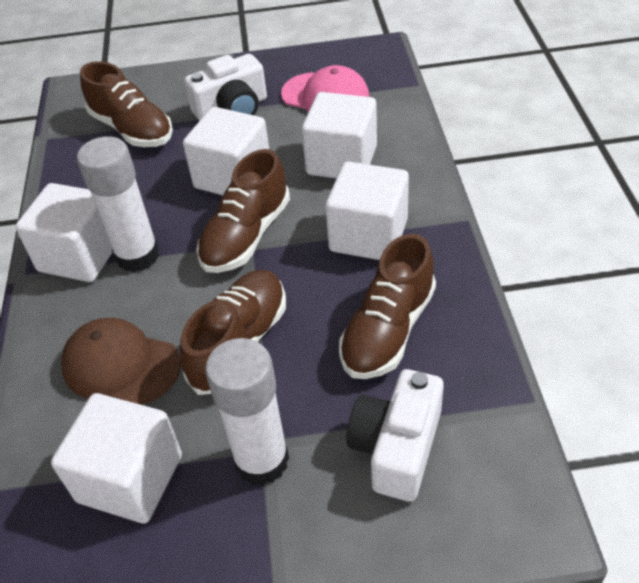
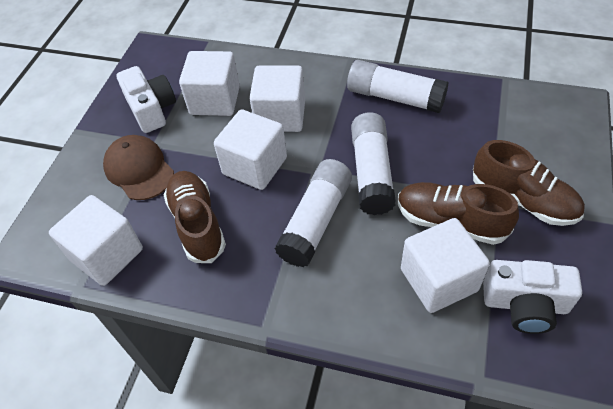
brown shoe: [80,61,173,147] [180,270,286,395] [196,149,290,273] [339,234,436,379] = 4 -> [164,171,226,263] [398,182,519,245] [473,140,585,226] = 3
pink cap: [281,65,370,112] = 1 -> none = 0
white glue stick: [77,136,159,272] [205,338,289,486] = 2 -> [274,159,352,267] [347,60,449,113] [351,112,396,215] = 3

